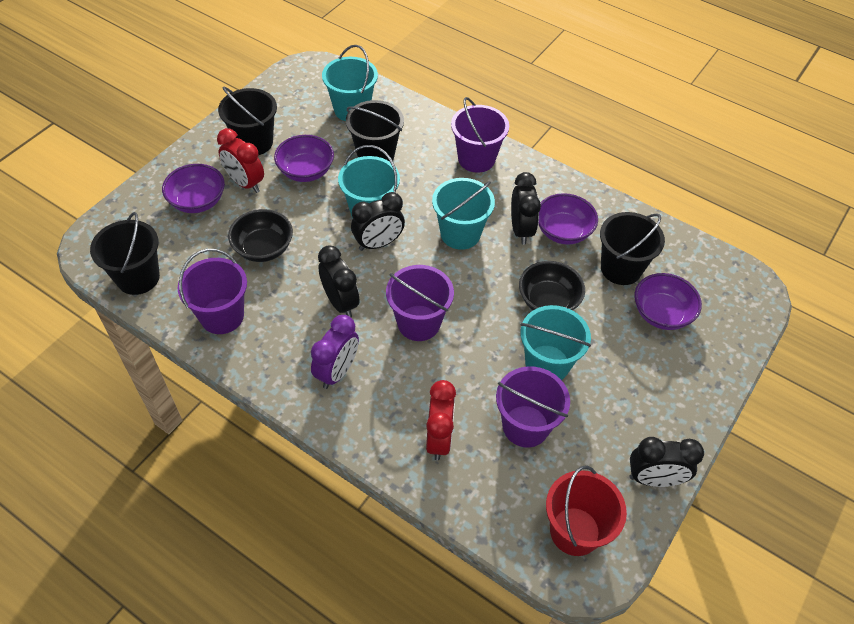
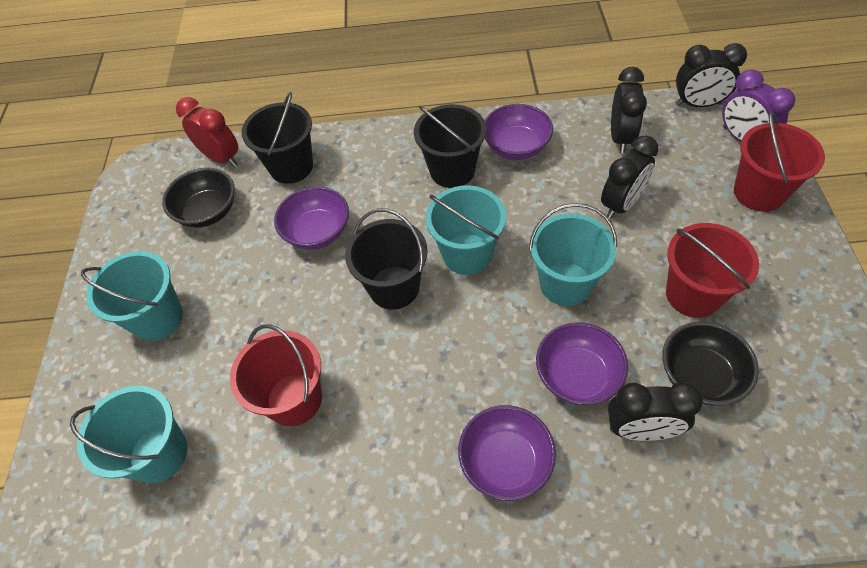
black bucket: [90,212,160,295] [218,86,277,155] [346,100,404,162] [600,212,665,285] = 4 -> [241,92,313,184] [345,209,428,310] [414,104,487,188] = 3
purple bucket: [178,249,247,334] [386,265,454,341] [451,97,509,173] [496,366,570,447] = 4 -> none = 0
red bucket: [546,466,627,556] = 1 -> [230,324,322,426] [666,223,759,318] [734,111,825,212] = 3
red clock: [217,128,264,193] [426,380,456,460] = 2 -> [176,97,238,167] = 1

